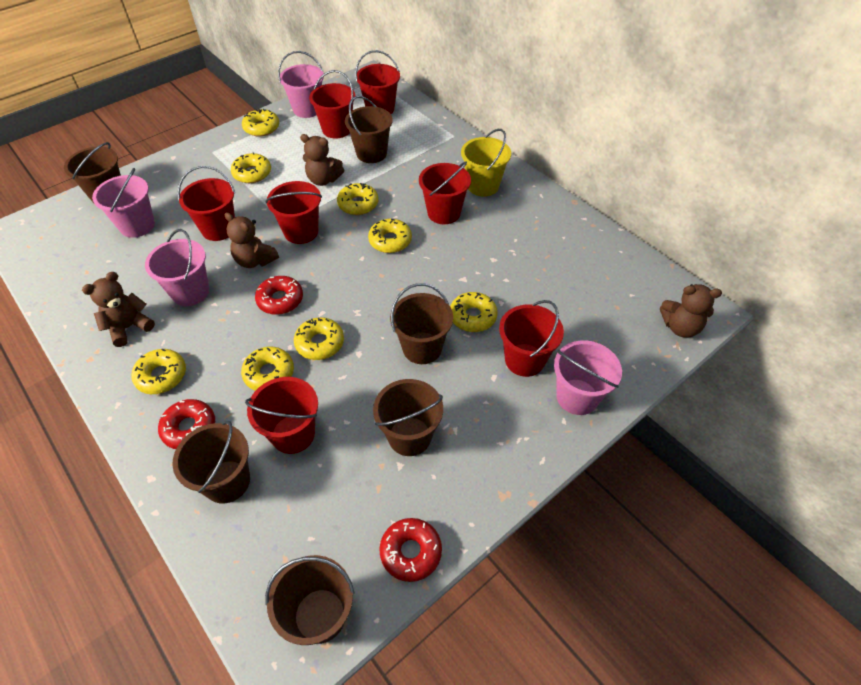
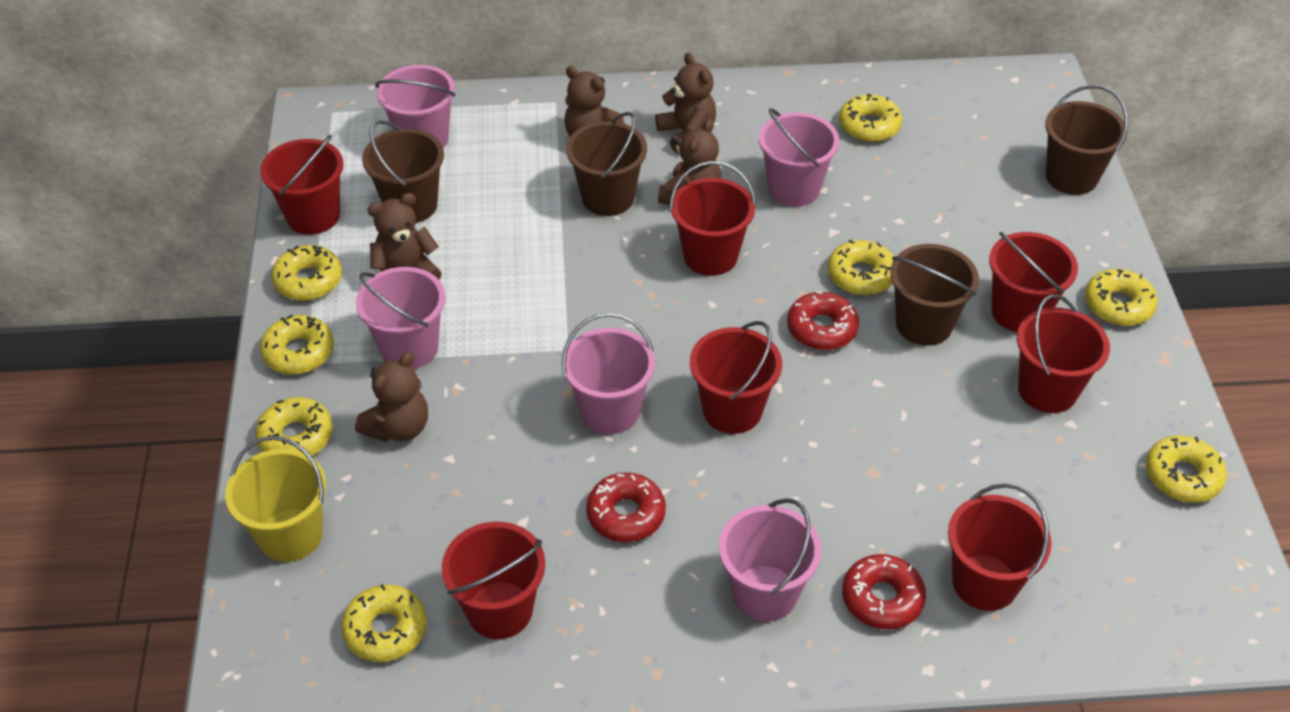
brown bucket: [64,142,121,203] [172,421,250,503] [265,555,355,645] [345,96,393,163] [373,379,443,456] [390,283,453,364] = 6 -> [362,120,444,223] [566,112,647,216] [890,244,979,346] [1045,85,1128,195] = 4
brown teddy bear: [82,272,155,347] [225,212,279,268] [300,134,344,186] [660,284,722,338] = 4 -> [355,352,428,442] [368,193,442,279] [564,66,626,137] [655,52,716,154] [658,119,722,205] = 5
pink bucket: [92,168,155,238] [145,229,209,306] [278,51,324,118] [554,340,622,415] = 4 -> [356,267,446,369] [375,65,456,148] [562,313,655,434] [719,498,822,622] [759,108,839,207] = 5

